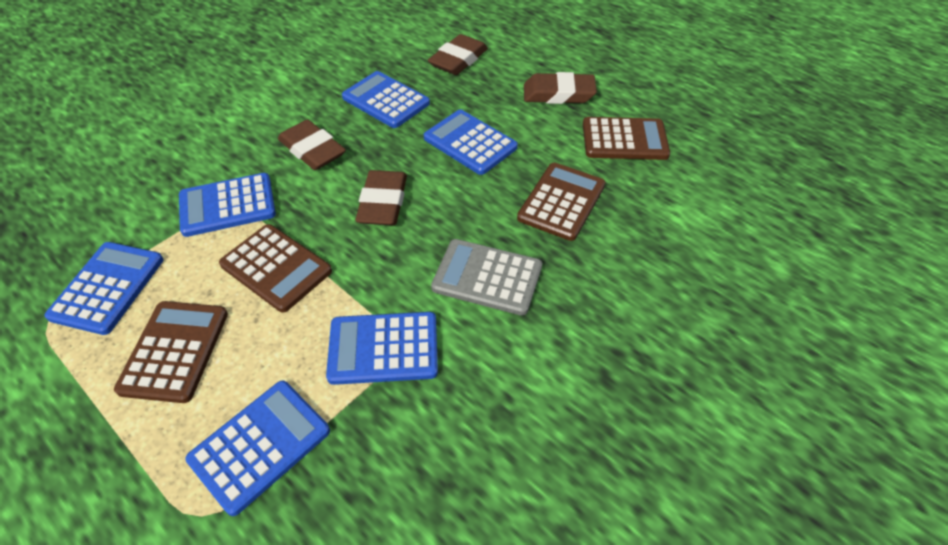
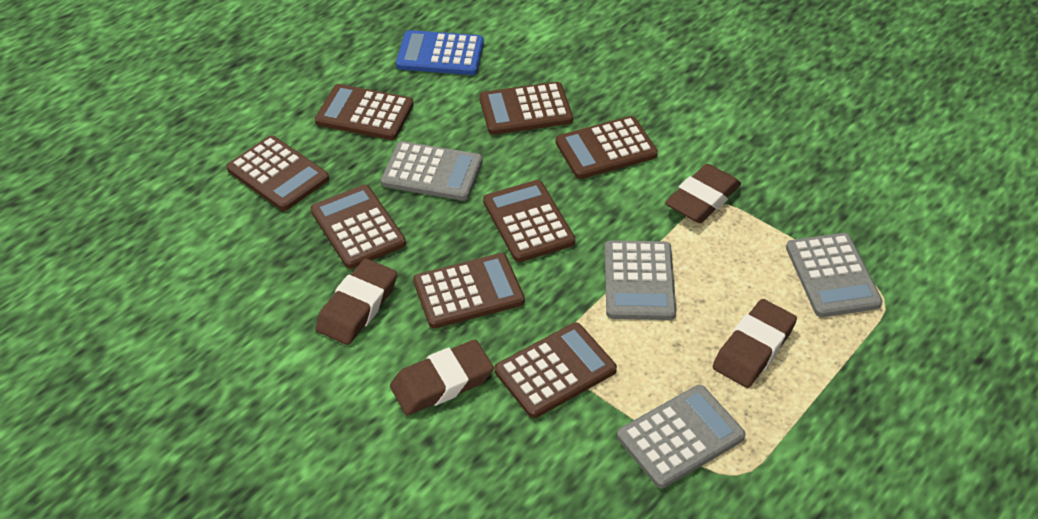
blue calculator: [44,242,164,335] [179,173,276,237] [185,381,330,516] [326,312,438,385] [342,71,430,128] [424,110,518,175] = 6 -> [396,30,484,75] = 1
brown calculator: [114,301,228,403] [219,224,332,313] [517,163,605,241] [583,117,670,160] = 4 -> [226,136,329,211] [311,185,406,269] [315,84,414,140] [413,253,525,329] [479,82,573,135] [483,180,575,262] [495,323,617,418] [556,116,658,179] = 8
grey calculator: [431,239,542,316] = 1 -> [381,141,482,201] [605,240,676,320] [617,385,746,488] [786,233,883,317] = 4

